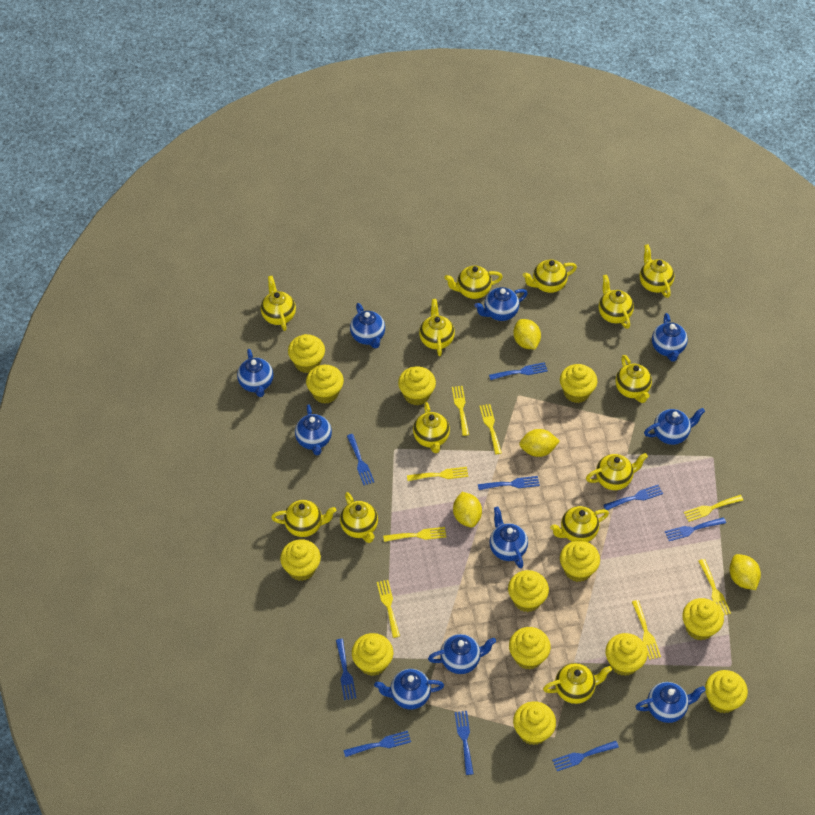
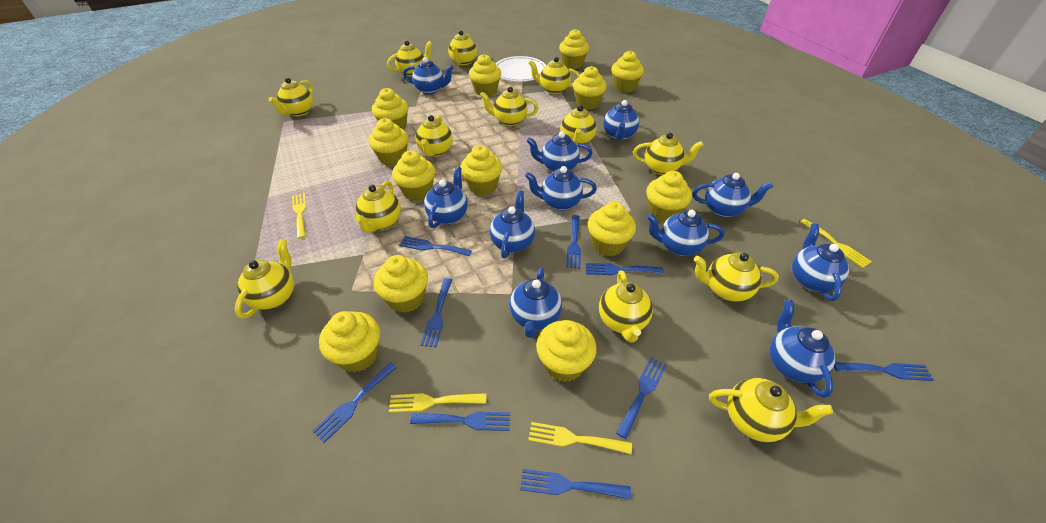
blue teapot: [237,349,273,397] [295,404,332,455] [350,303,385,348] [374,669,444,709] [428,634,496,674] [474,287,528,321] [489,507,528,568] [635,682,706,723] [644,408,705,445] [652,313,688,362] = 10 -> [403,57,454,94] [424,167,468,228] [490,190,535,259] [509,267,562,338] [525,166,597,211] [527,131,592,172] [603,100,639,140] [647,210,724,256] [693,173,773,217] [769,300,835,398] [792,224,849,301] = 11
white plate: none = 0 -> [495,56,546,82] = 1
yellow fork: [377,580,400,638] [383,527,446,542] [407,467,468,481] [452,386,469,436] [479,404,502,455] [632,600,661,660] [684,495,743,522] [699,559,731,615] = 8 -> [292,193,306,239] [389,393,486,413] [528,422,632,454] [800,219,872,268] = 4
yellow lemon: [453,492,482,528] [513,319,541,349] [519,429,560,457] [729,554,761,590] = 4 -> none = 0

